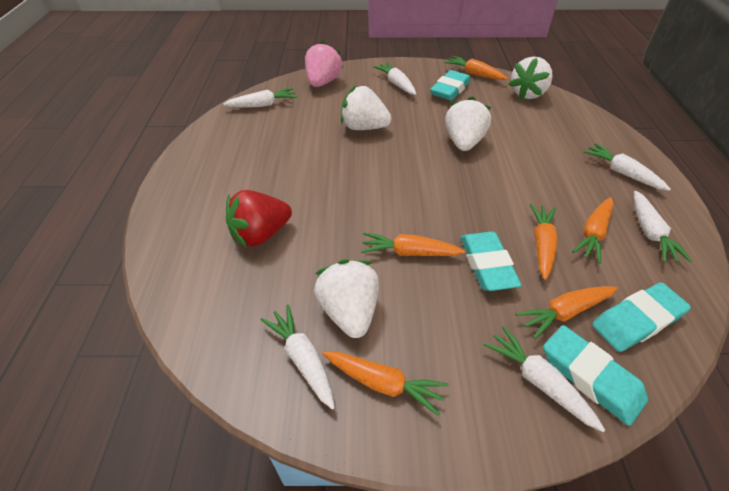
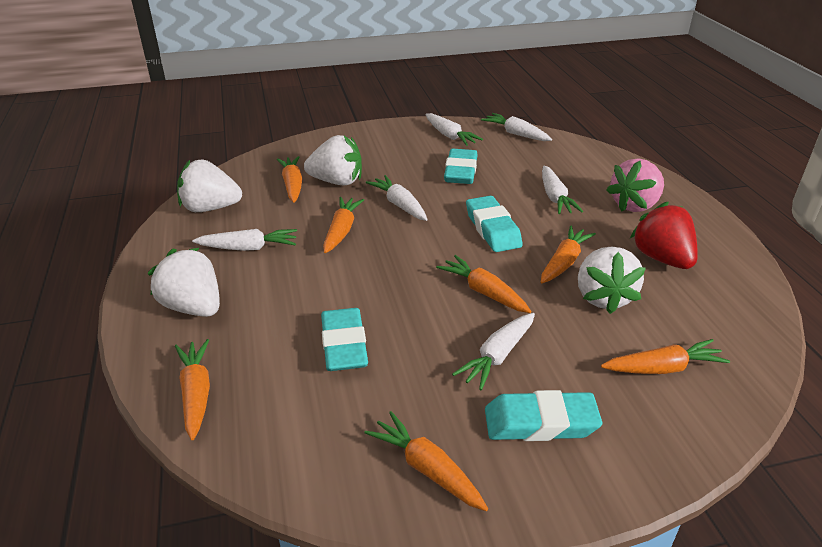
orange carrot: [322,351,449,416] [361,232,466,256] [444,56,508,80] [515,286,618,339] [530,204,557,280] [572,197,614,263] = 6 -> [175,339,210,440] [276,156,302,203] [323,197,364,253] [365,411,488,511] [436,255,531,313] [541,226,596,283] [601,339,730,374] = 7

